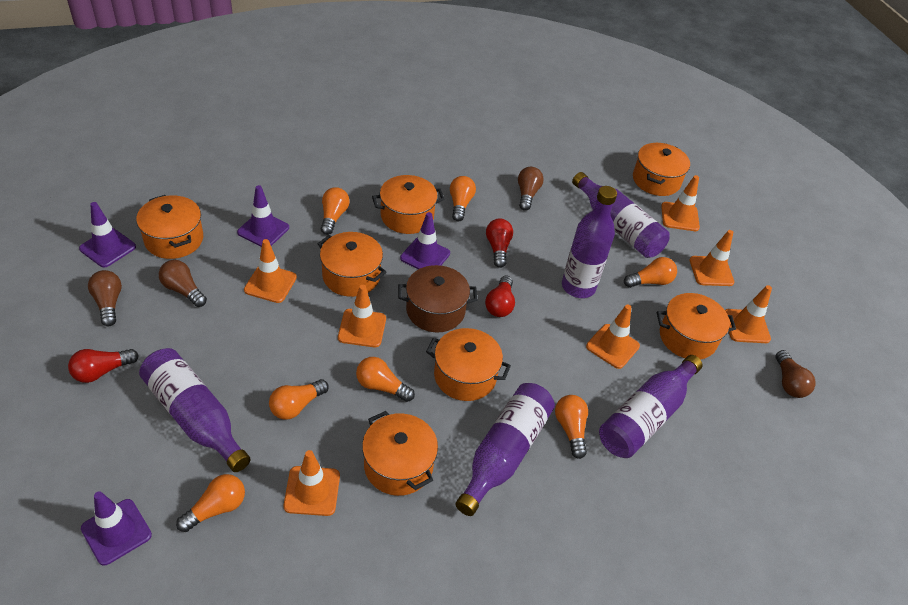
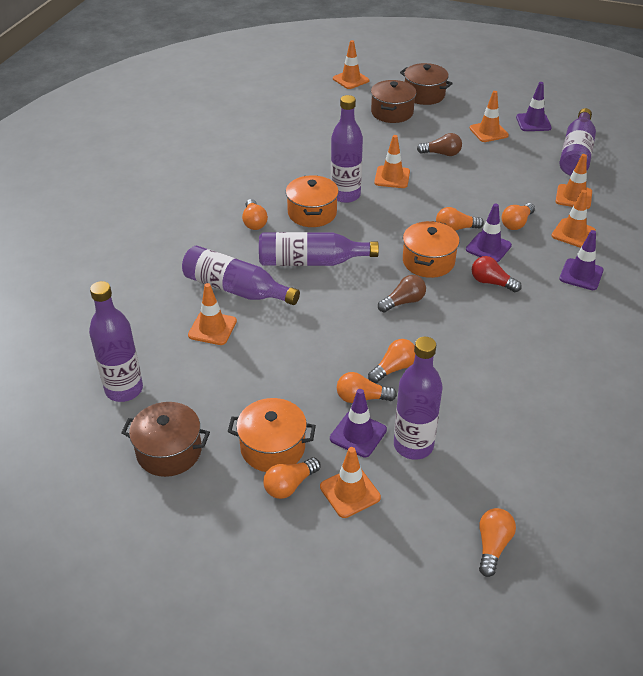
brown light bulb: [88,270,122,326] [159,260,207,307] [518,167,544,211] [775,350,816,398] = 4 -> [378,275,426,312] [417,133,462,156] = 2
brown pot: [398,265,477,333] = 1 -> [121,402,210,477] [371,80,416,123] [400,63,453,105] = 3
orange pot: [136,195,203,259] [318,232,386,297] [362,411,438,496] [372,175,445,234] [426,328,511,401] [633,143,690,196] [657,293,736,360] = 7 -> [228,398,316,472] [286,175,339,227] [403,221,460,278] = 3
purple bottle: [139,348,251,472] [455,383,555,516] [562,186,617,298] [572,172,670,258] [599,355,703,458] = 5 -> [89,281,143,402] [182,246,300,305] [259,232,379,266] [331,95,363,203] [394,337,443,460] [560,108,596,176] = 6
red light bulb: [68,349,139,383] [485,275,515,317] [486,218,513,268] = 3 -> [472,256,522,292] = 1

